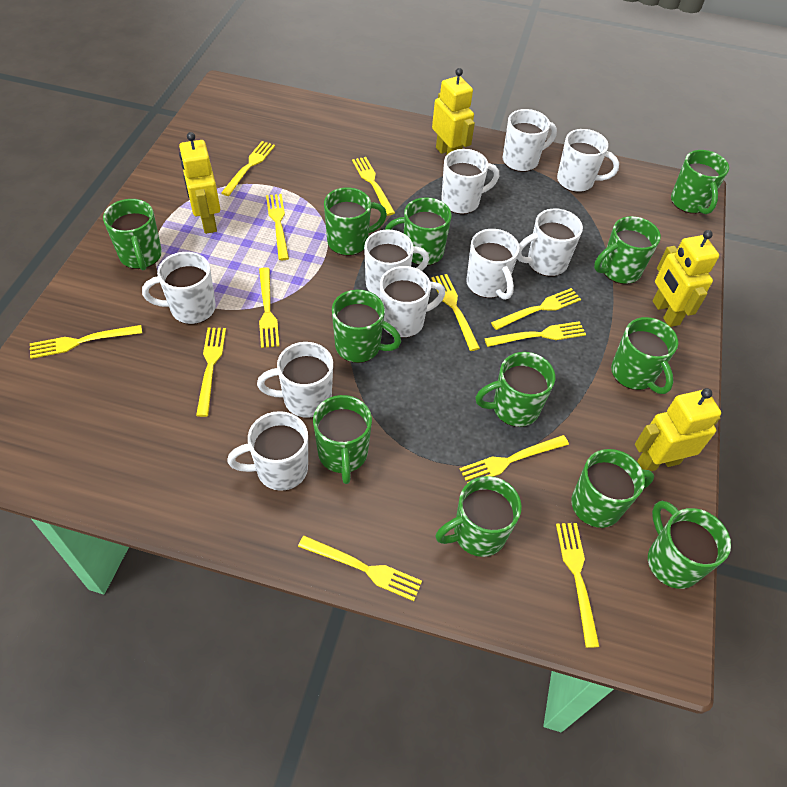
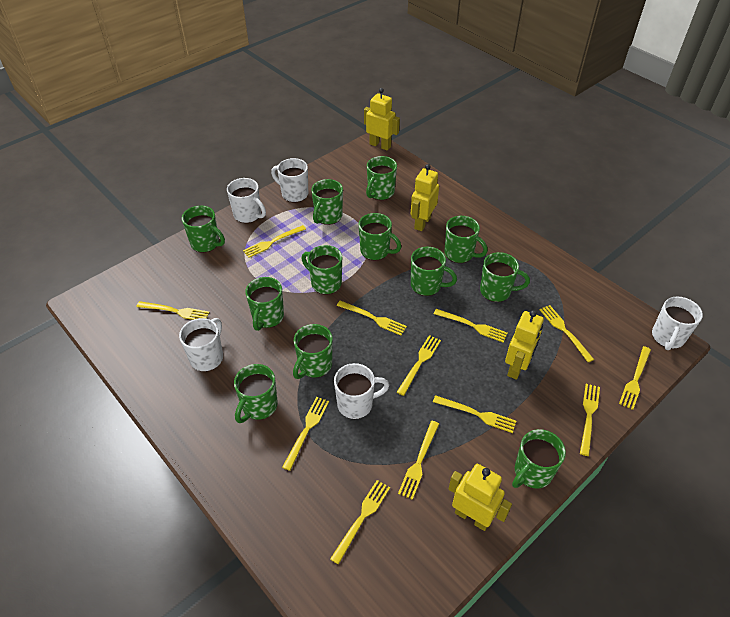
white mug: [142,252,216,324] [227,411,308,491] [257,342,333,418] [364,230,429,298] [380,266,445,338] [441,149,499,214] [466,229,520,300] [503,109,557,172] [517,208,583,277] [557,129,619,192] = 10 -> [179,318,223,372] [227,178,266,223] [271,158,308,203] [334,363,390,419] [652,296,703,350] = 5

